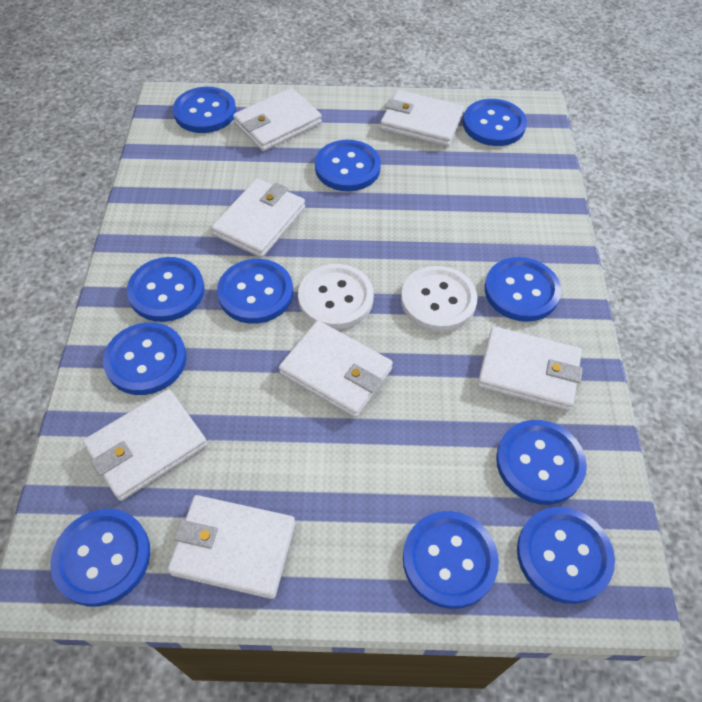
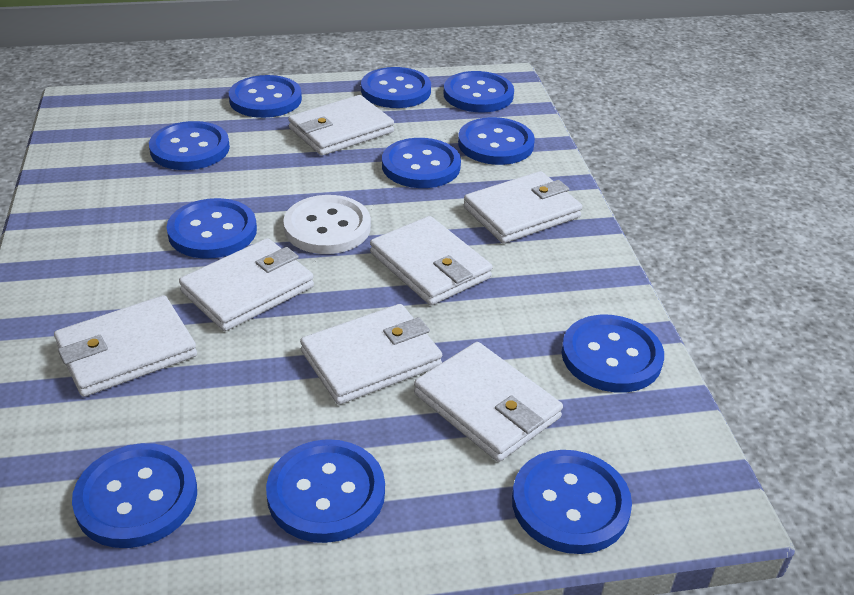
white button: [298,264,374,329] [401,266,477,332] = 2 -> [283,195,371,254] = 1

